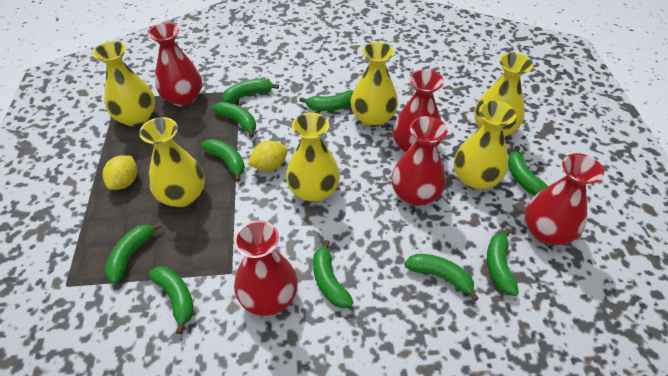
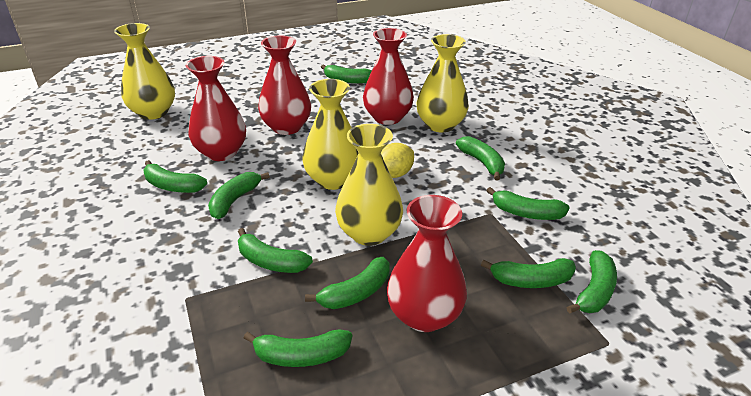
red vase: [148,23,202,106] [234,221,298,316] [392,116,448,206] [393,69,444,152] [525,153,604,245] = 5 -> [186,56,246,161] [258,35,311,135] [363,28,414,125] [387,195,467,332] = 4
yellow lemon: [102,155,137,190] [248,141,288,171] = 2 -> [381,143,414,178] = 1
yellow vase: [93,41,155,126] [139,117,205,207] [286,112,340,202] [351,42,398,127] [454,101,516,190] [474,53,533,137] = 6 -> [114,23,175,120] [302,79,359,190] [335,124,403,246] [417,34,469,133] = 4

